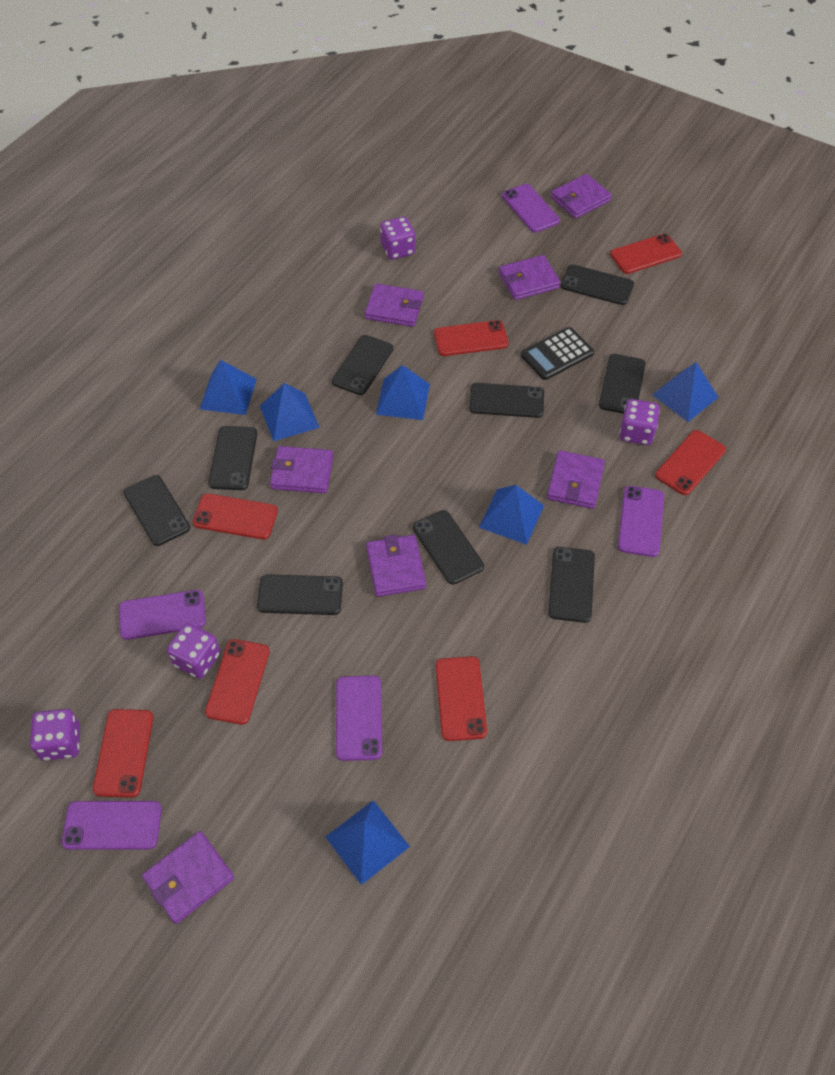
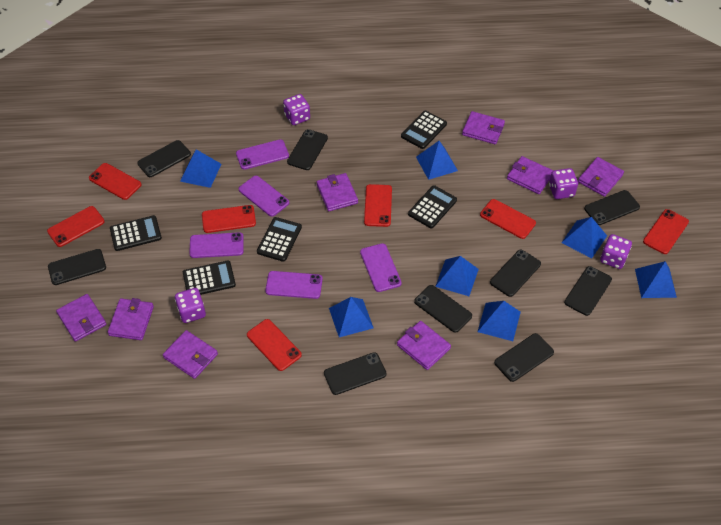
black calculator: [521,327,594,380] = 1 -> [110,215,162,251] [183,261,236,295] [257,217,302,262] [401,111,447,149] [408,185,457,229] = 5
blue pyramid: [200,360,257,415] [260,383,320,441] [325,800,410,885] [376,365,430,420] [479,485,544,545] [652,362,719,422] = 6 -> [180,149,221,188] [329,297,373,337] [416,141,458,180] [435,256,479,296] [477,301,521,341] [561,217,607,258] [635,261,677,298] = 7
purple wallet: [142,831,234,924] [270,446,333,493] [365,283,423,327] [366,535,426,597] [499,255,561,300] [547,450,605,509] [551,174,612,219] = 7 -> [56,294,106,342] [108,298,154,340] [163,330,218,379] [317,173,358,211] [397,321,451,370] [462,111,505,144] [507,156,553,194] [578,157,624,197] = 8

